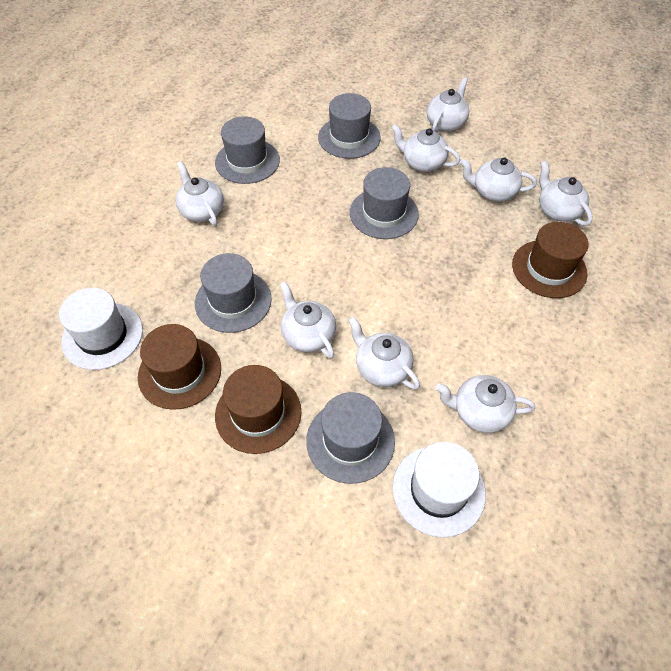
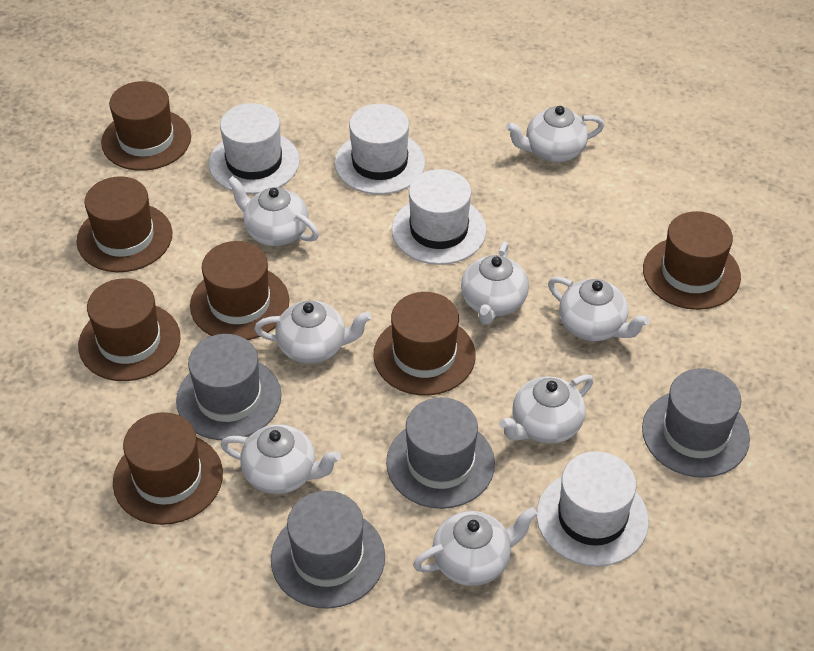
brown hat: [138,324,221,410] [215,365,301,454] [512,222,588,298] = 3 -> [76,176,172,272] [78,278,181,381] [101,81,191,171] [113,412,223,525] [190,241,289,340] [373,292,476,396] [643,211,741,310] = 7
grey hat: [195,253,272,333] [215,116,280,184] [306,392,395,484] [318,93,381,159] [350,167,419,239] = 5 -> [176,334,281,440] [271,491,385,609] [386,397,495,509] [642,368,750,478] = 4
white hat: [59,288,143,370] [392,442,486,538] = 2 -> [209,103,300,194] [335,104,425,195] [392,169,487,265] [537,451,649,567] = 4

